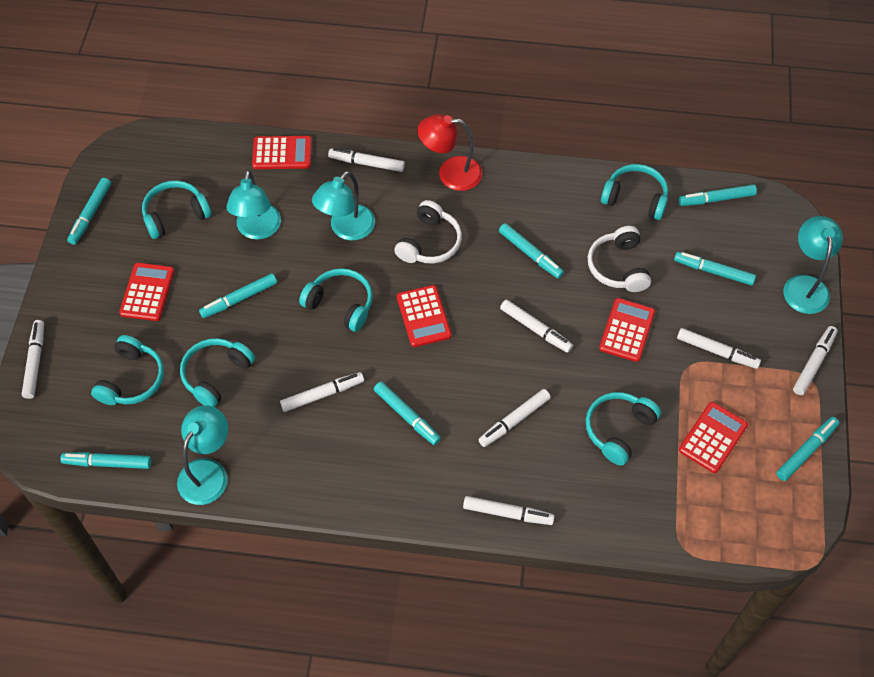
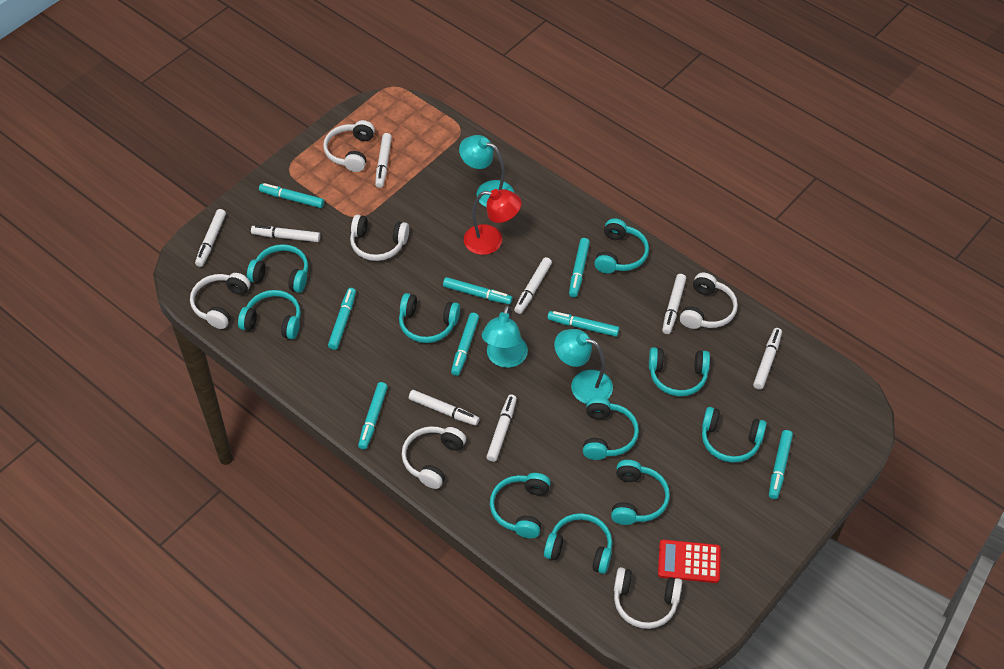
red calculator: [119,263,175,321] [252,136,312,169] [397,285,452,347] [599,298,655,362] [679,402,748,473] = 5 -> [658,539,721,583] = 1
turquoise headphones: [91,335,164,405] [142,180,211,239] [180,338,255,407] [299,268,373,332] [586,392,661,466] [601,164,668,220] = 6 -> [238,290,301,339] [247,244,308,293] [399,293,460,343] [490,473,551,538] [544,513,612,574] [583,397,639,460] [594,218,649,273] [611,460,670,525] [649,347,710,396] [702,407,767,462] = 10
turquoise lamp: [177,405,228,505] [226,170,281,240] [312,171,375,240] [783,216,843,314] = 4 -> [459,135,514,207] [482,305,528,368] [554,329,613,404] = 3
white headphones: [394,200,462,264] [588,226,651,292] = 2 -> [190,273,250,329] [323,120,375,172] [350,215,409,261] [402,426,466,489] [614,567,682,629] [680,273,738,329] = 6

